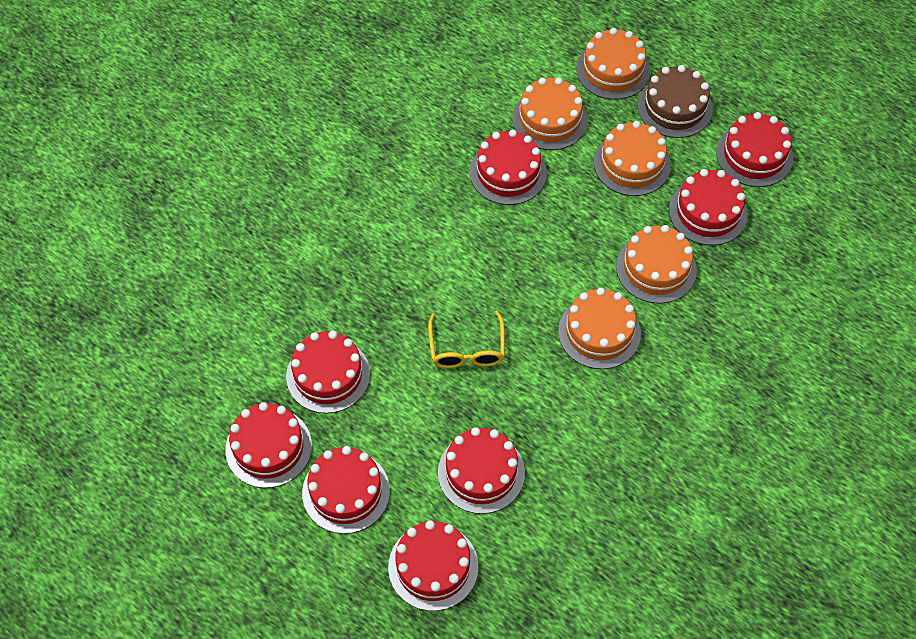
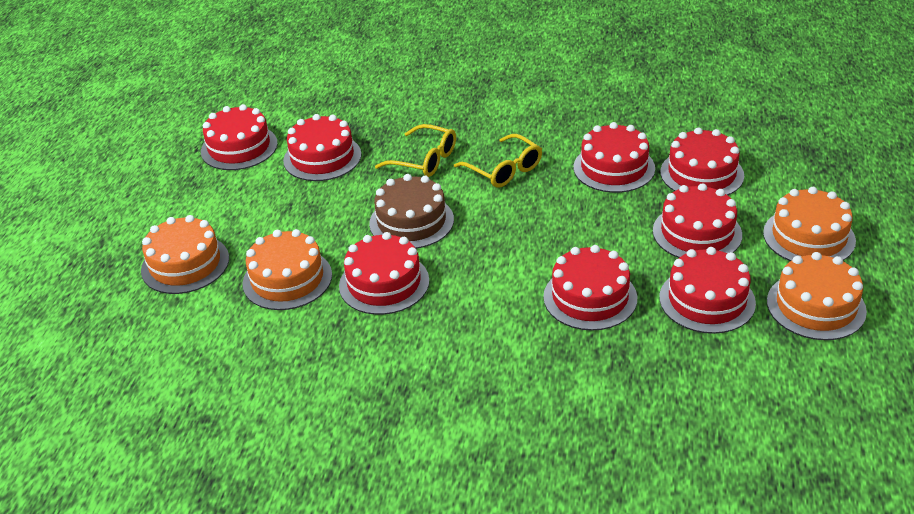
orange cake: [513,77,588,150] [558,288,641,369] [576,28,650,100] [594,121,671,196] [616,225,697,304] = 5 -> [141,215,229,294] [242,229,332,310] [763,187,856,261] [767,252,867,340] = 4
yellow glasses: [428,310,505,368] = 1 -> [375,124,456,177] [454,134,542,188] = 2

